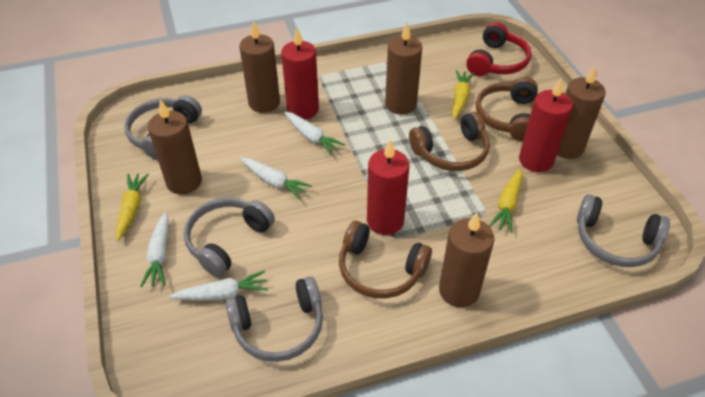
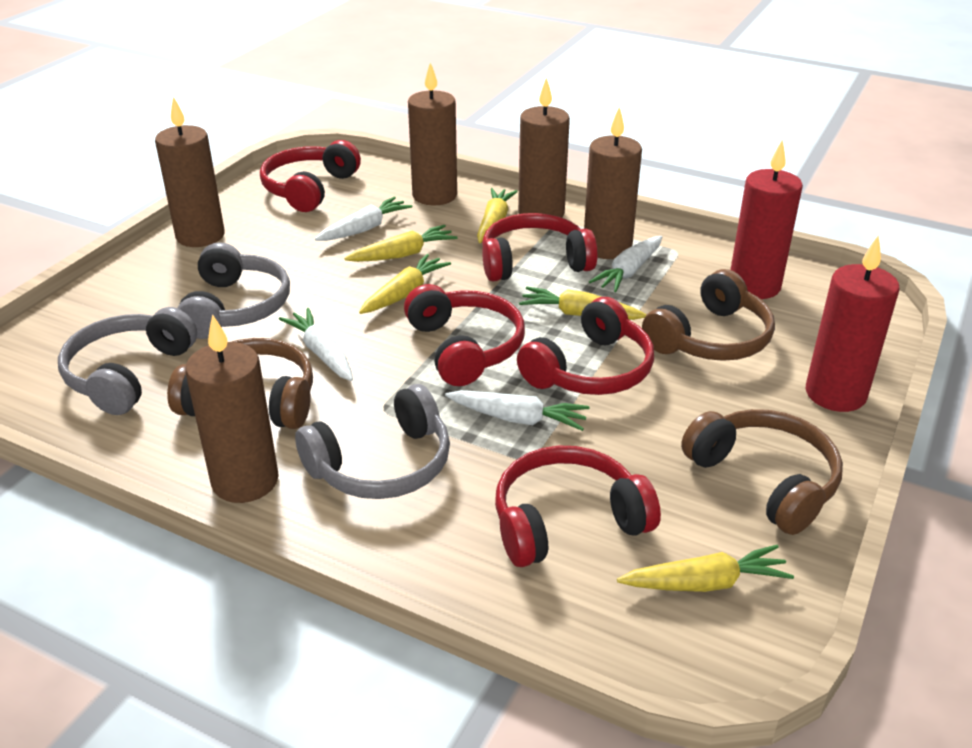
grey headphones: [124,95,202,160] [184,198,275,277] [225,276,323,362] [577,194,670,267] = 4 -> [58,307,197,415] [178,242,290,339] [295,384,450,499] = 3
red candle: [281,28,319,120] [367,139,409,235] [519,78,573,172] = 3 -> [730,140,803,299] [806,236,900,412] = 2
red headphones: [466,22,532,76] = 1 -> [260,140,361,212] [404,284,525,386] [482,213,598,281] [495,446,661,567] [517,297,654,395] = 5
yellow carrot: [116,174,149,241] [452,70,474,119] [489,169,523,233] = 3 -> [344,225,458,262] [359,254,451,314] [477,188,518,243] [519,287,647,320] [617,545,794,592] = 5

